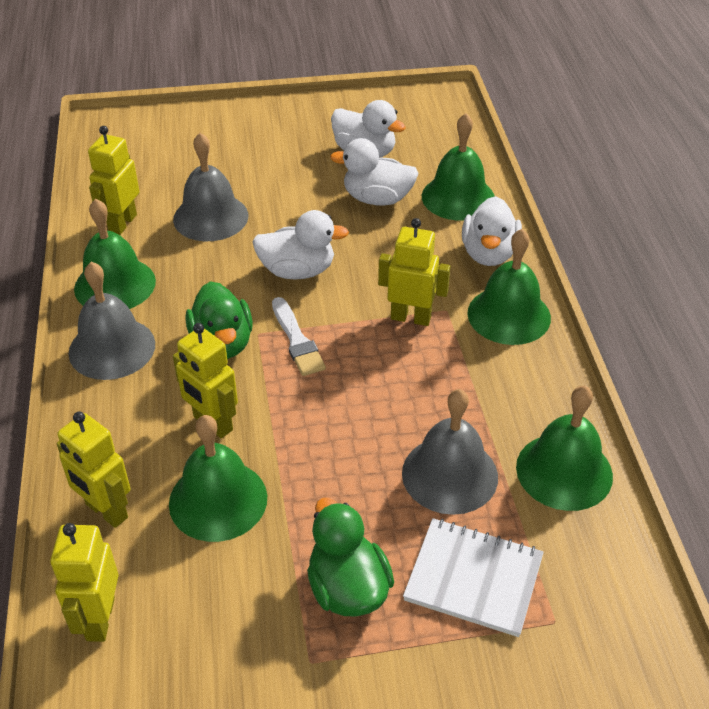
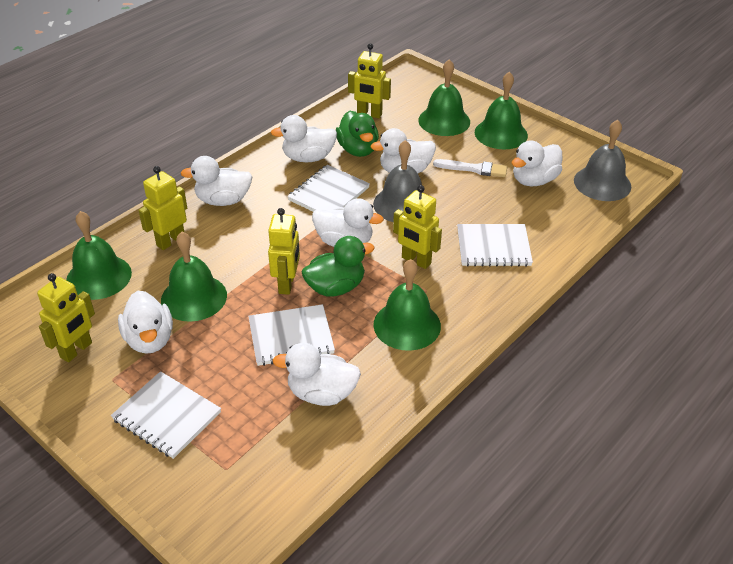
grey bell: [69,262,155,380] [173,133,248,241] [402,389,498,515] = 3 -> [373,140,424,222] [574,120,631,201] = 2
white duck: [252,210,349,280] [330,138,419,206] [331,100,406,158] [462,196,522,266] = 4 -> [118,291,173,354] [180,156,253,206] [271,115,337,162] [273,343,361,406] [312,198,384,247] [371,128,436,173] [511,140,563,186] = 7
white notebook: [403,518,544,637] = 1 -> [111,371,221,459] [248,304,335,366] [288,165,370,212] [457,224,533,267] = 4

